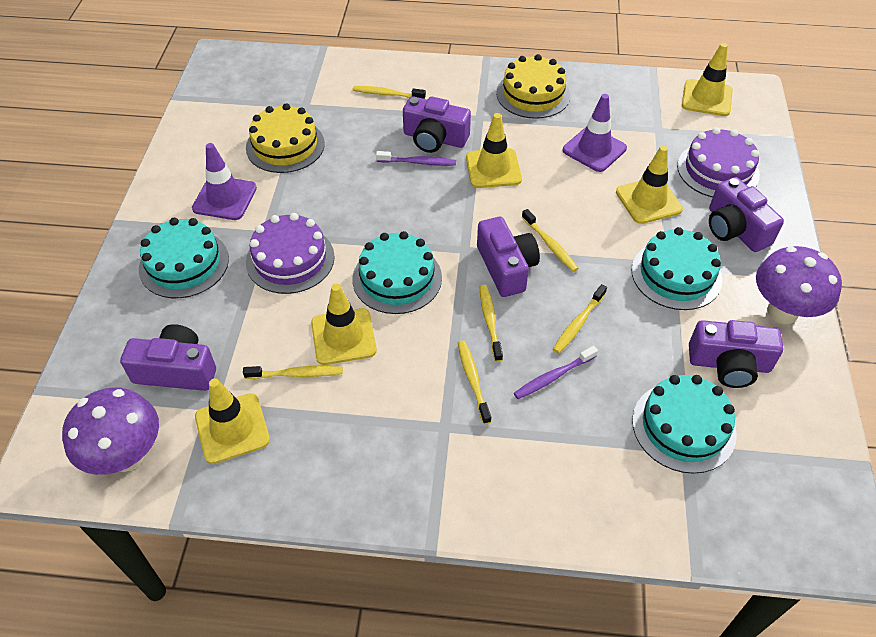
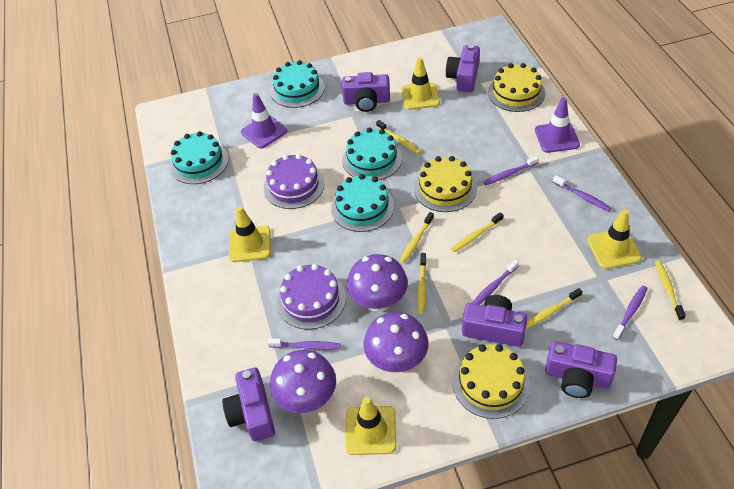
purple mushroom: [62,387,159,475] [756,246,842,324] = 2 -> [270,350,336,413] [347,254,408,312] [363,312,428,372] = 3
purple toothbrush: [376,151,456,166] [514,346,598,399] = 2 -> [268,338,341,350] [472,260,519,305] [483,156,539,185] [553,175,611,212] [613,286,648,340] = 5
yellow cake: [246,103,325,173] [496,54,570,119] = 2 -> [414,156,477,212] [452,344,530,419] [488,63,545,112] = 3
yellow traffic cone: [195,378,270,464] [311,284,377,365] [466,113,522,188] [616,145,683,224] [682,43,733,116] = 5 -> [229,206,271,262] [345,397,396,455] [401,57,440,110] [587,209,642,269] = 4

